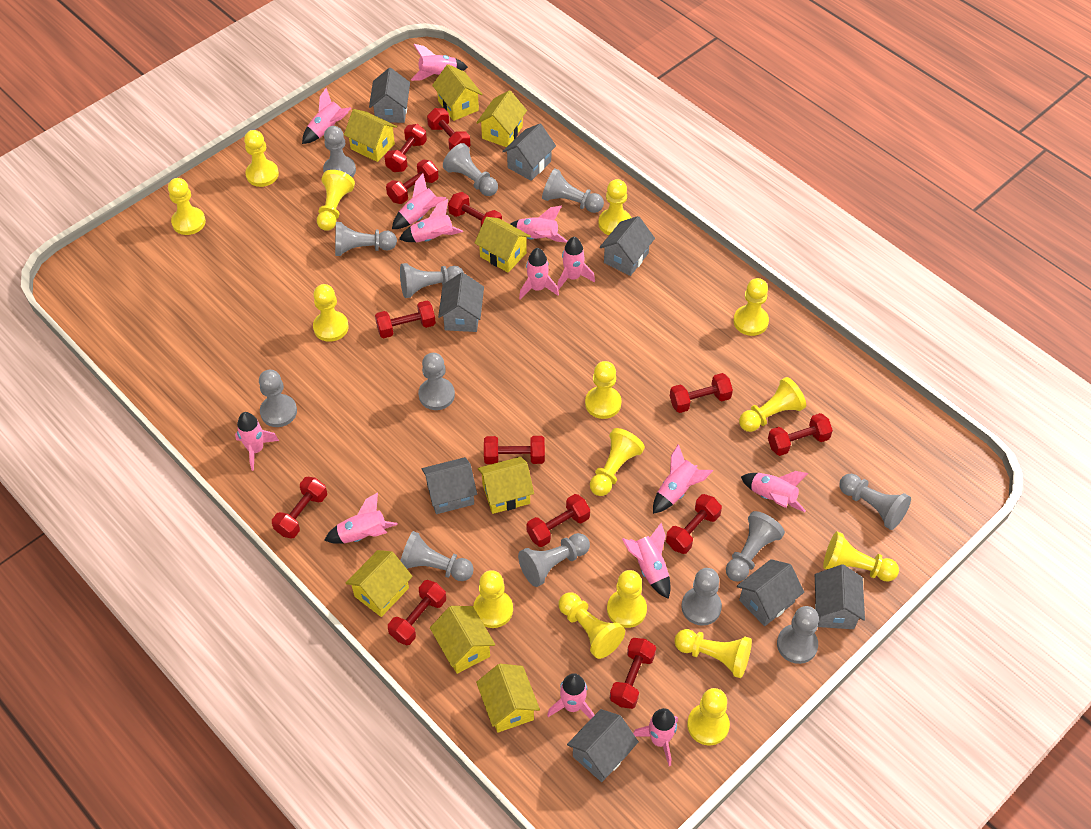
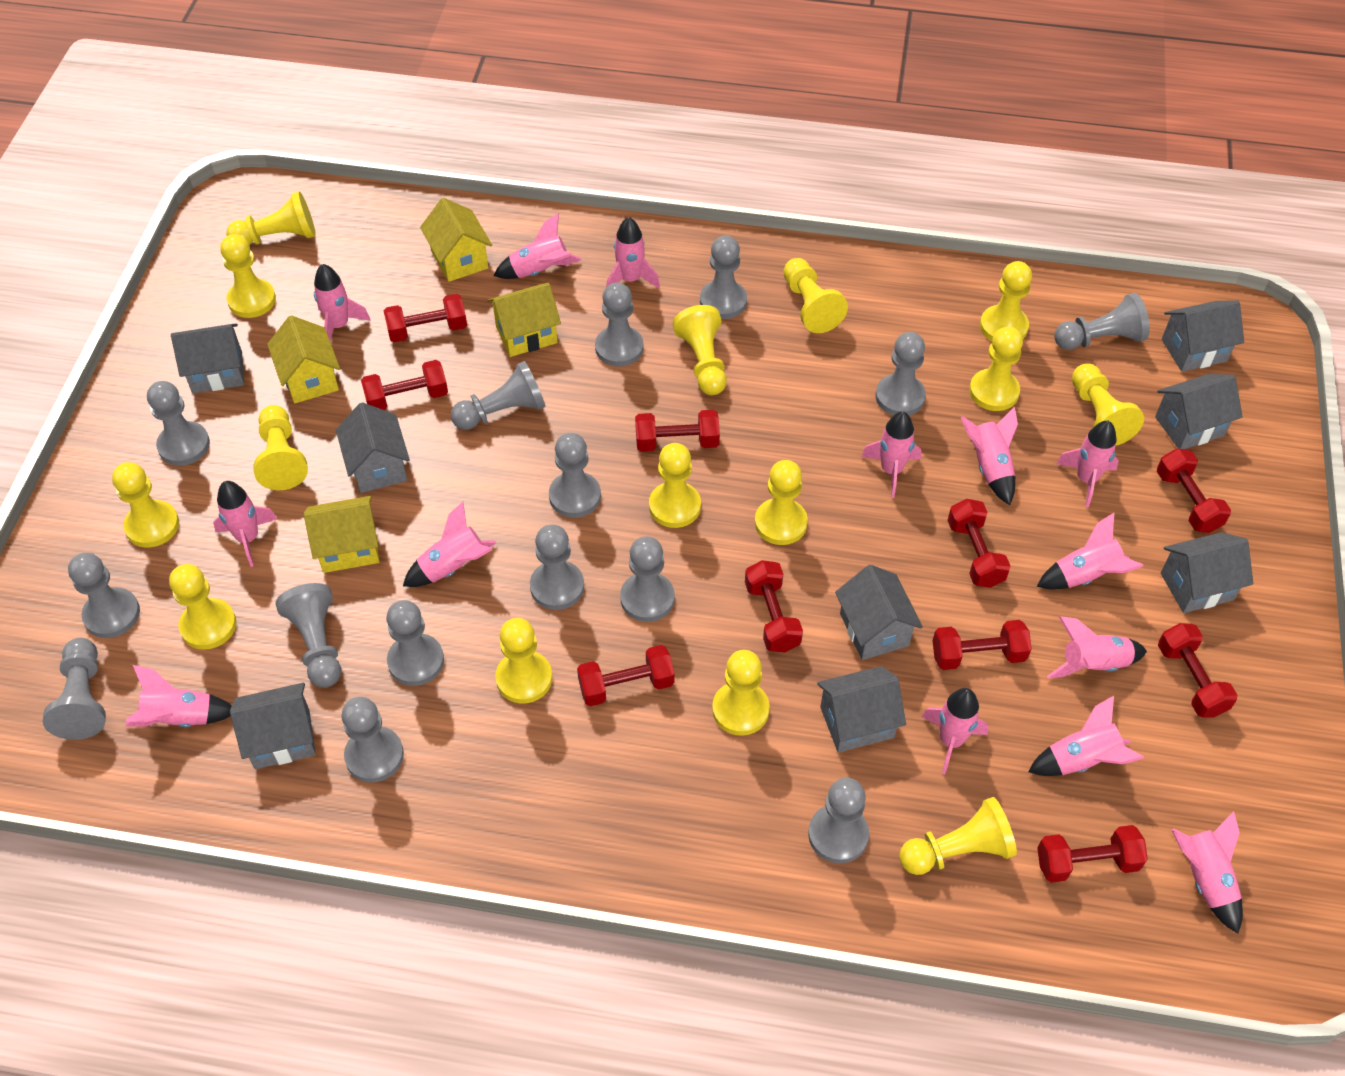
grey pawn: [259,370,297,427] [323,126,356,177] [335,222,397,256] [400,263,464,298] [400,531,474,581] [418,353,455,410] [443,143,498,196] [518,533,590,587] [542,168,604,213] [681,568,722,626] [726,511,785,582] [777,606,819,664] [840,474,911,530] = 13 -> [43,638,106,740] [68,553,140,638] [147,381,210,466] [276,583,341,688] [341,697,404,783] [386,600,444,686] [451,361,545,430] [530,525,584,610] [549,433,601,518] [595,282,644,367] [620,536,675,622] [700,236,747,319] [808,778,869,863] [875,332,926,415] [1054,293,1150,350] = 15
red dumbbell: [272,477,327,539] [375,301,436,338] [384,124,427,172] [386,159,439,204] [388,580,446,645] [427,108,471,150] [448,192,502,227] [484,436,545,464] [527,494,590,547] [610,638,656,709] [666,494,722,554] [670,373,733,413] [768,413,833,456] = 13 -> [361,360,448,410] [384,294,467,342] [577,645,675,706] [635,410,720,452] [745,560,803,652] [933,620,1032,670] [947,499,1011,588] [1037,825,1148,883] [1157,448,1231,533] [1158,623,1238,718] = 10
yellow house: [344,109,397,162] [346,550,413,617] [430,606,495,674] [432,64,483,121] [475,217,531,272] [476,90,527,147] [476,664,540,733] [478,457,534,514] = 8 -> [267,315,340,403] [304,496,379,573] [420,198,492,282] [488,283,561,357] = 4

